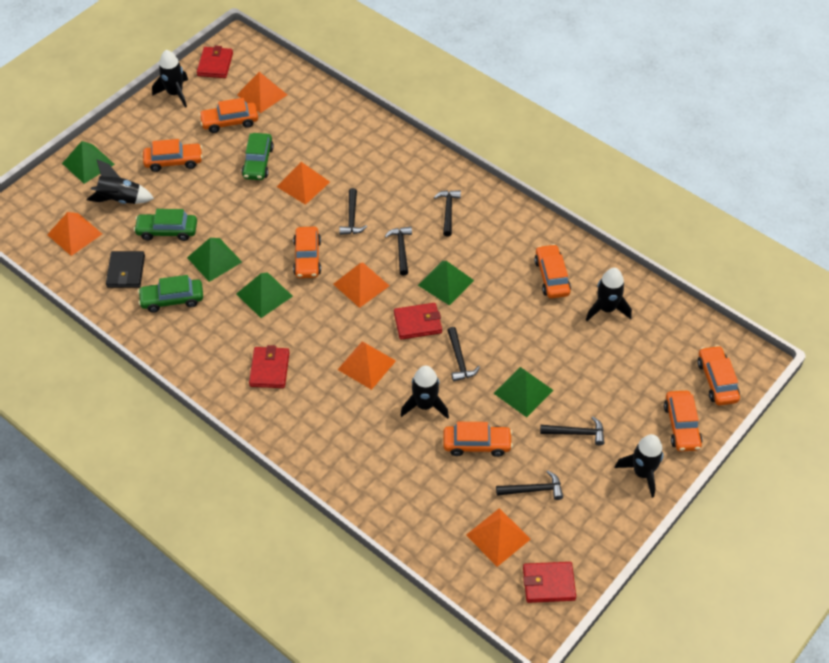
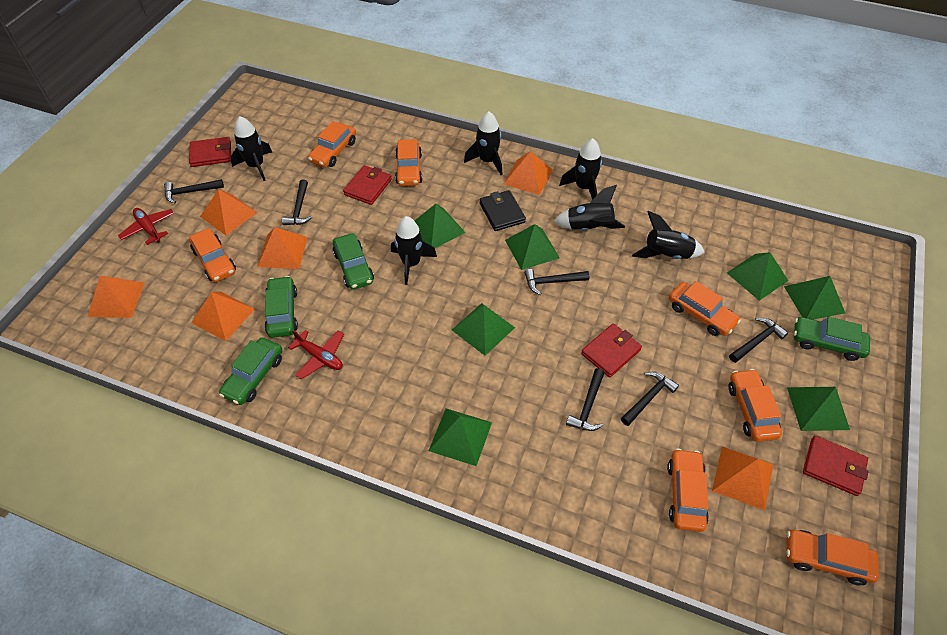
black rocket: [87,159,154,204] [152,50,188,108] [400,366,449,419] [586,268,632,321] [615,434,664,498] = 5 -> [230,116,272,181] [391,216,437,285] [464,111,503,175] [554,185,625,231] [559,138,602,200] [632,211,704,259] = 6
green car: [134,209,197,241] [138,275,203,313] [242,133,274,180] = 3 -> [219,338,282,405] [265,276,298,338] [332,233,374,290] [794,316,870,361] = 4
green pyramid: [62,141,115,184] [187,238,242,282] [236,272,293,318] [418,261,474,306] [493,367,553,417] = 5 -> [415,204,466,248] [429,409,492,466] [452,303,515,356] [505,224,560,270] [727,252,788,301] [784,276,845,320] [787,387,850,431] = 7
red plane: none = 0 -> [118,208,174,245] [288,330,344,379] = 2

